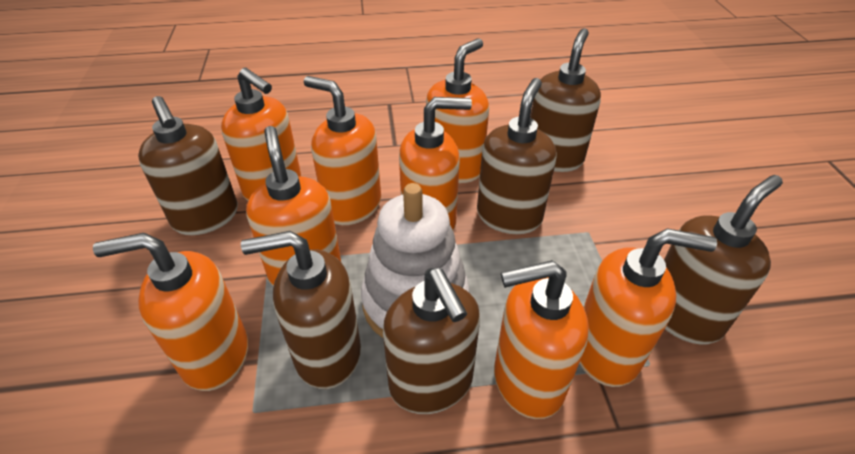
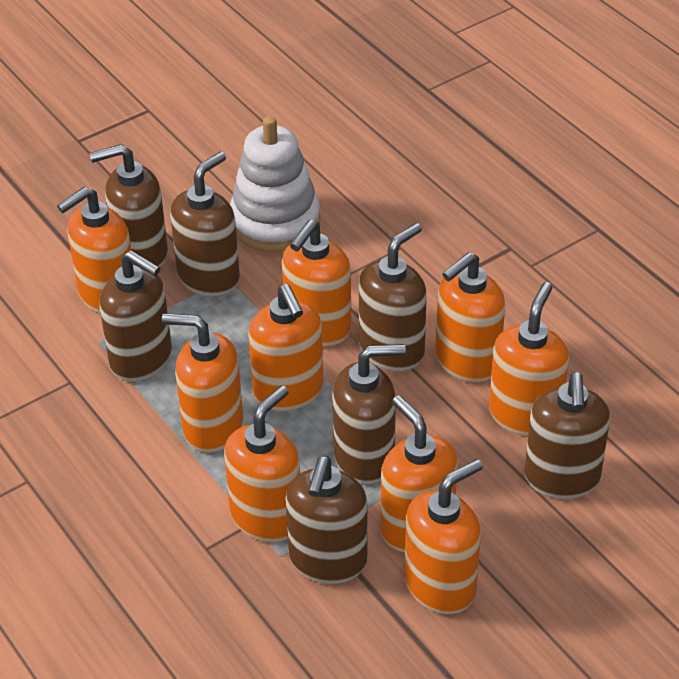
brown soap dispenser: [138,96,238,235] [241,231,361,389] [383,268,480,414] [477,78,556,234] [530,28,601,172] [664,175,783,345] = 6 -> [89,144,168,267] [100,250,172,382] [170,152,240,296] [285,456,368,584] [332,344,406,484] [359,223,427,371] [524,372,610,499] = 7
orange soap dispenser: [93,233,248,391] [221,68,301,201] [246,126,341,286] [304,76,381,225] [399,97,472,231] [426,38,489,183] [494,260,589,419] [579,228,717,387] = 8 -> [57,187,131,313] [162,313,243,453] [224,385,300,542] [248,284,323,411] [282,220,352,347] [381,395,458,552] [405,459,483,614] [435,252,505,382] [489,282,569,436] = 9

